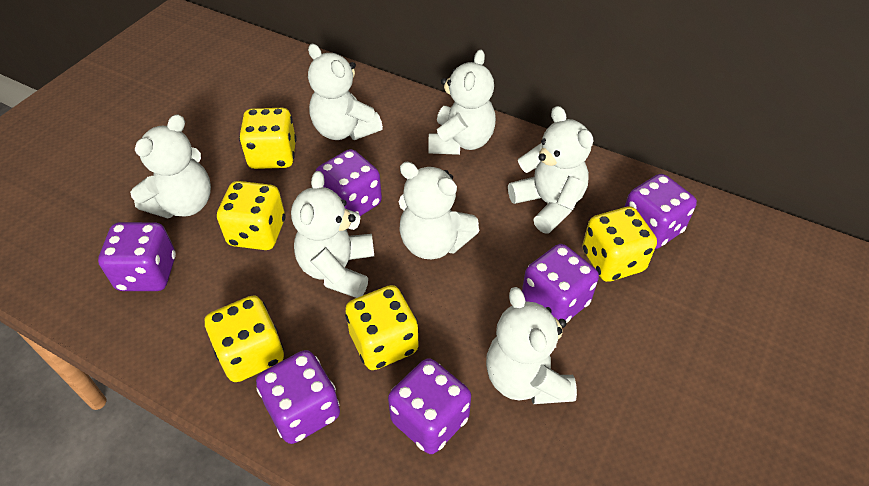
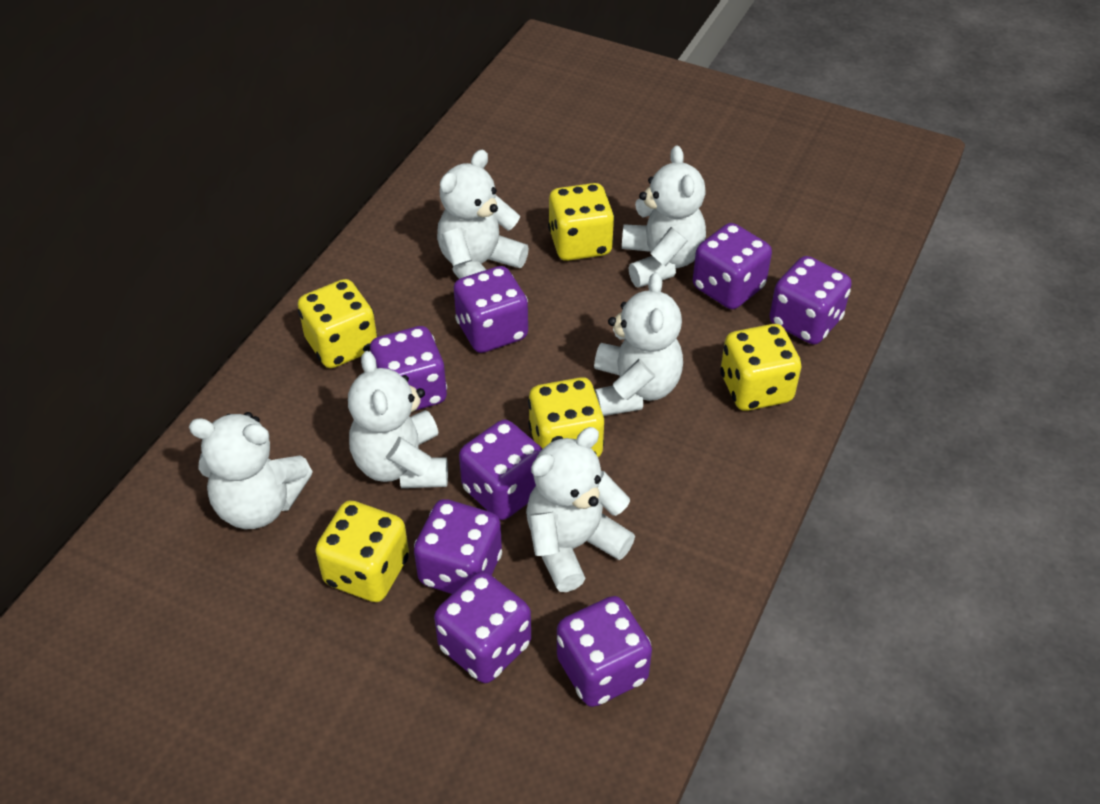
purple dice: [98,222,176,291] [256,350,340,444] [316,149,382,216] [388,358,471,454] [522,244,599,323] [625,174,697,249] = 6 -> [370,326,447,411] [414,499,502,594] [434,571,531,683] [454,266,528,353] [459,420,542,520] [557,596,652,707] [693,223,772,309] [769,256,852,344] = 8
white teddy bear: [130,114,211,218] [291,171,374,298] [308,44,383,140] [399,162,480,259] [428,49,496,155] [486,287,577,404] [508,106,593,234] = 7 -> [189,412,313,529] [348,351,448,488] [437,149,529,279] [526,427,635,592] [594,272,683,416] [622,146,706,288] = 6

